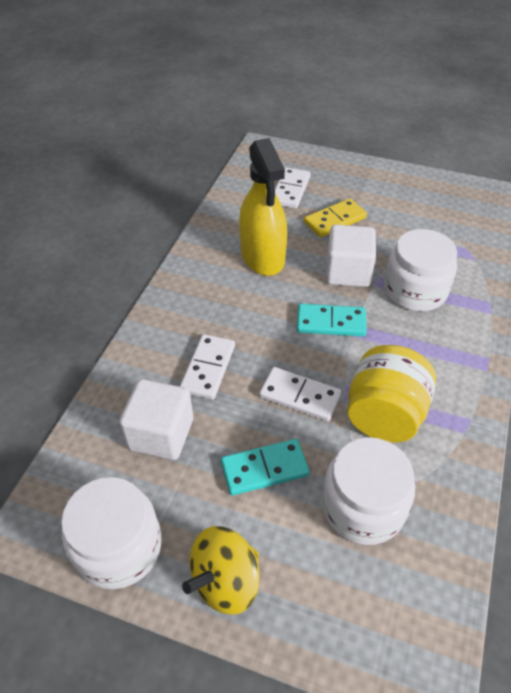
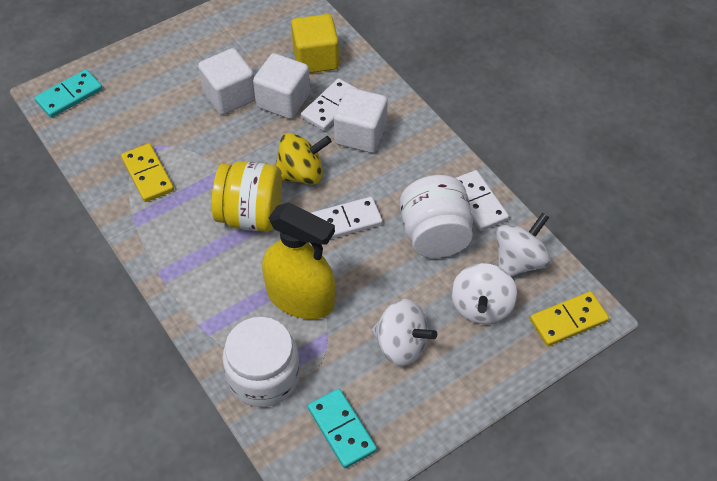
white cube: [119,379,193,460] [326,225,376,287] = 2 -> [198,48,255,115] [253,53,310,119] [334,87,388,153] = 3
white jar: [61,477,162,589] [322,437,415,545] [384,229,457,311] = 3 -> [222,317,300,407] [400,175,473,258] = 2
white spinning top: none = 0 -> [372,299,437,366] [451,263,517,324] [496,213,551,277] = 3
yellow cube: none = 0 -> [291,14,339,73] = 1
yellow domino: [304,198,367,237] = 1 -> [121,143,174,202] [530,291,609,346] = 2

